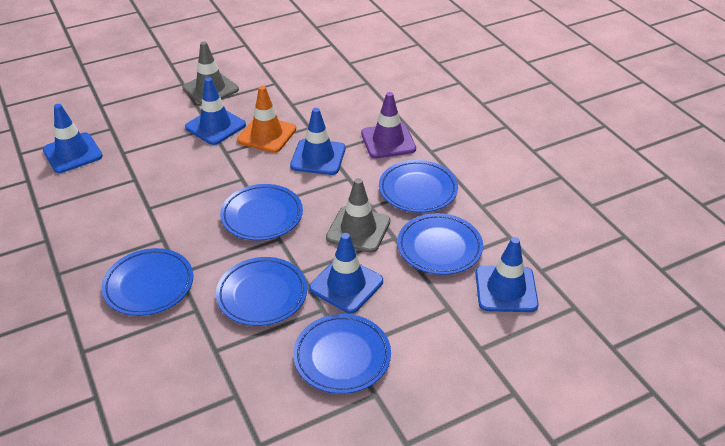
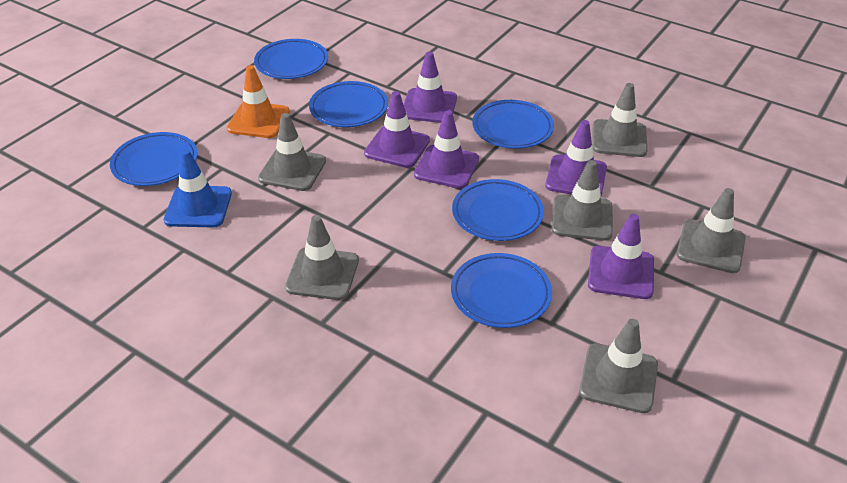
blue traffic cone: [43,104,103,173] [185,77,246,145] [290,108,345,175] [309,233,383,314] [476,237,539,312] = 5 -> [164,149,232,227] = 1
grey traffic cone: [182,41,239,105] [326,178,390,253] = 2 -> [258,113,326,191] [285,215,359,300] [552,160,613,241] [579,319,658,413] [592,83,648,157] [677,188,746,273] = 6
purple traffic cone: [361,92,416,159] = 1 -> [364,91,430,168] [403,52,457,123] [414,110,479,189] [545,120,607,196] [588,214,654,299] = 5

